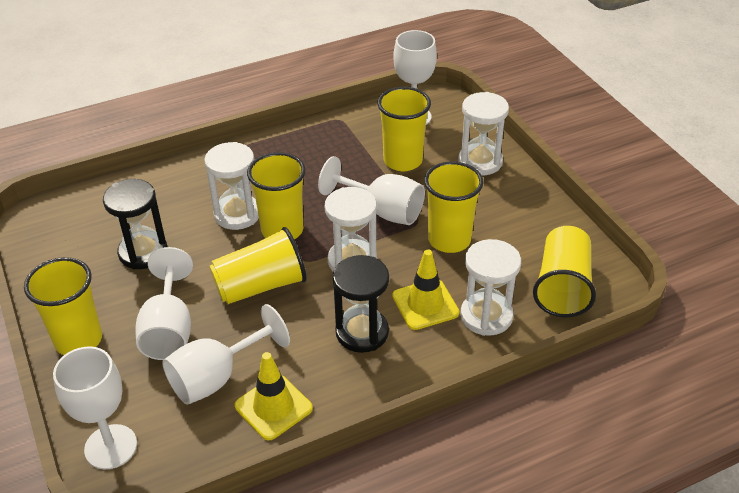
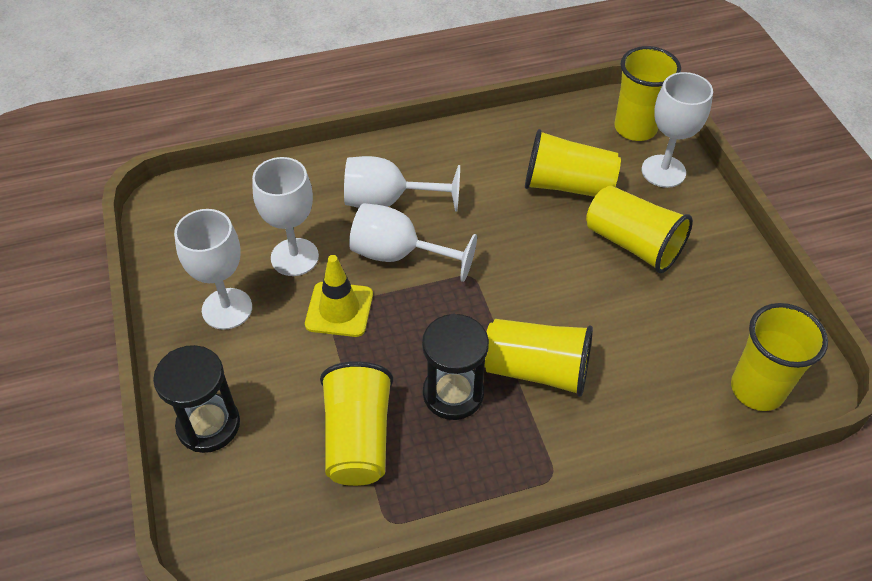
white hourglass: [204,142,259,230] [325,187,377,272] [458,92,509,175] [460,239,521,336] = 4 -> none = 0
yellow traffic cone: [235,352,313,441] [392,249,459,330] = 2 -> [305,255,373,337] = 1

